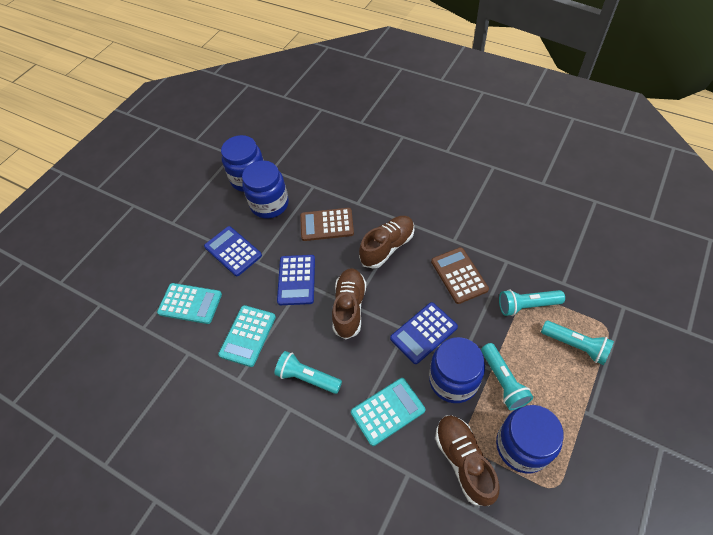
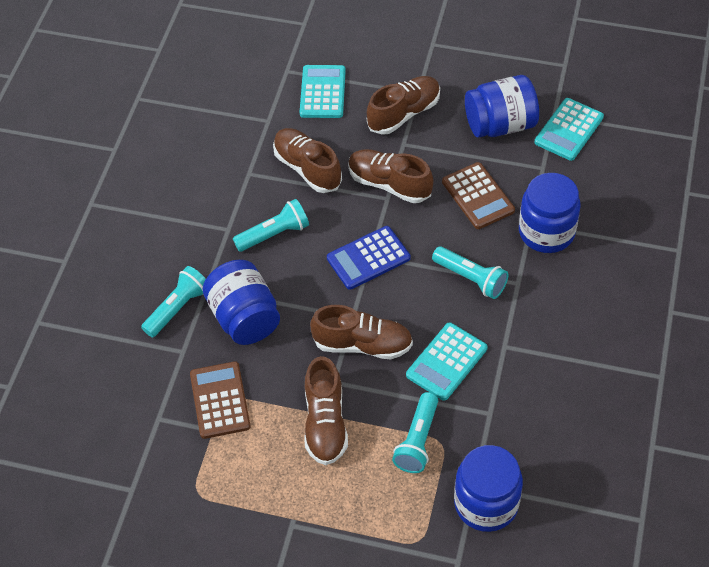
blue calculator: [204,226,262,276] [277,255,315,305] [390,302,458,364] = 3 -> [327,226,410,290] = 1
brown shoe: [332,268,366,340] [359,216,414,269] [435,415,499,506] = 3 -> [273,128,342,193] [304,356,348,465] [310,305,413,359] [348,149,433,203] [367,76,440,135] = 5

